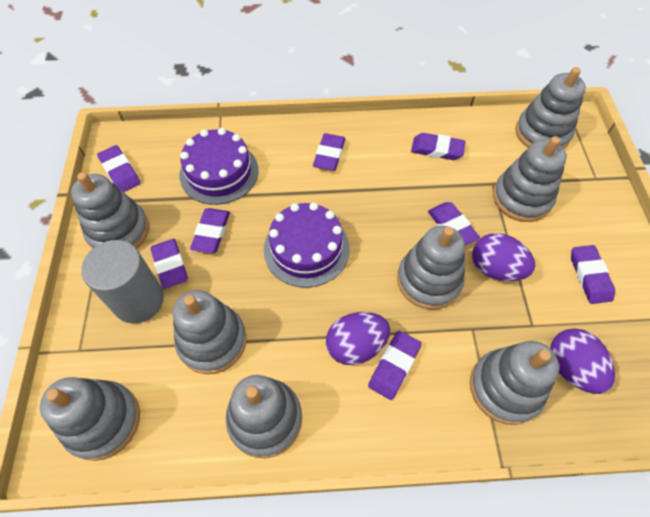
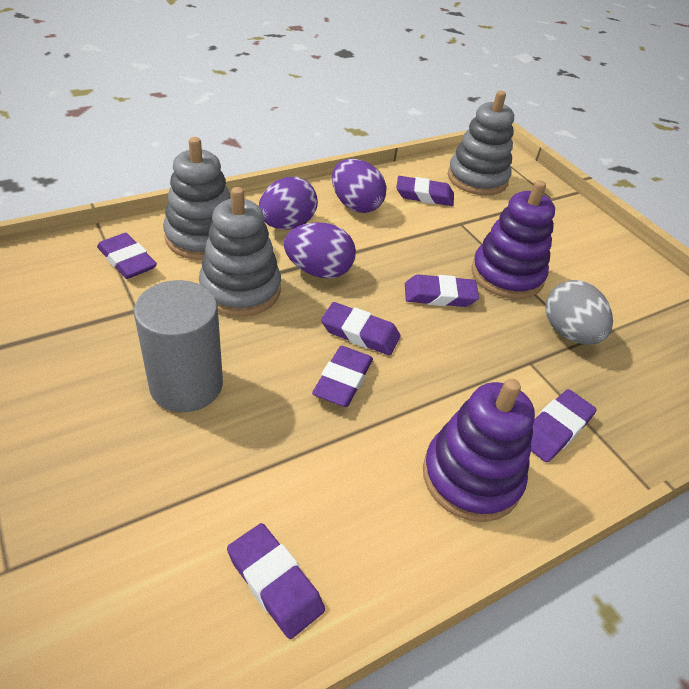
grey egg: none = 0 -> [545,280,613,345] = 1
grey stacking toy: [40,377,140,461] [71,172,149,249] [173,290,247,374] [226,375,302,458] [397,226,465,310] [470,341,559,425] [493,136,567,222] [515,67,586,149] = 8 -> [163,137,231,260] [199,187,281,316] [448,91,514,196] = 3
purple cake: [180,128,259,205] [263,202,350,288] = 2 -> none = 0
purple eraser: [97,145,141,192] [151,239,188,289] [190,208,230,253] [313,133,345,171] [368,331,422,400] [411,133,466,160] [428,202,480,245] [571,245,615,304] = 8 -> [97,233,157,279] [227,523,325,639] [312,346,373,407] [321,302,401,355] [396,176,454,206] [405,274,479,307] [531,389,597,462] = 7
purple stacking toy: none = 0 -> [423,379,535,522] [471,180,555,299] = 2

